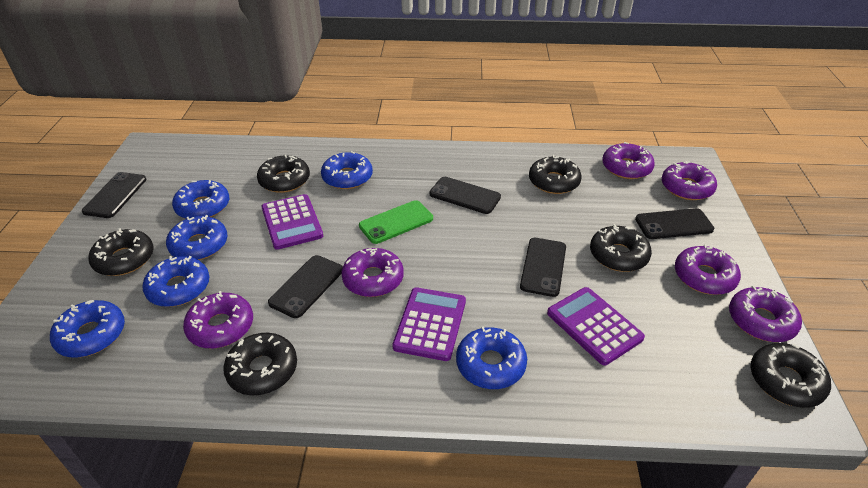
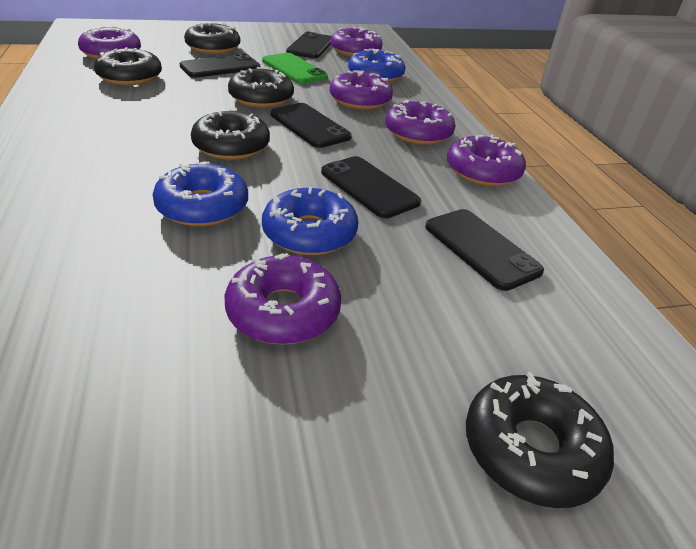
black donut: [89,228,154,276] [223,333,297,395] [257,155,310,193] [529,155,582,194] [590,224,652,272] [750,343,831,408] = 6 -> [94,47,162,85] [184,22,240,54] [191,109,270,160] [228,67,294,108] [466,372,614,508] = 5
blue donut: [50,300,125,357] [142,256,209,307] [166,215,228,260] [172,180,229,219] [321,151,373,189] [456,326,527,389] = 6 -> [153,161,248,226] [262,187,358,255] [348,49,405,82] = 3
purple calculator: [261,194,323,250] [393,287,466,361] [547,287,645,365] = 3 -> none = 0

